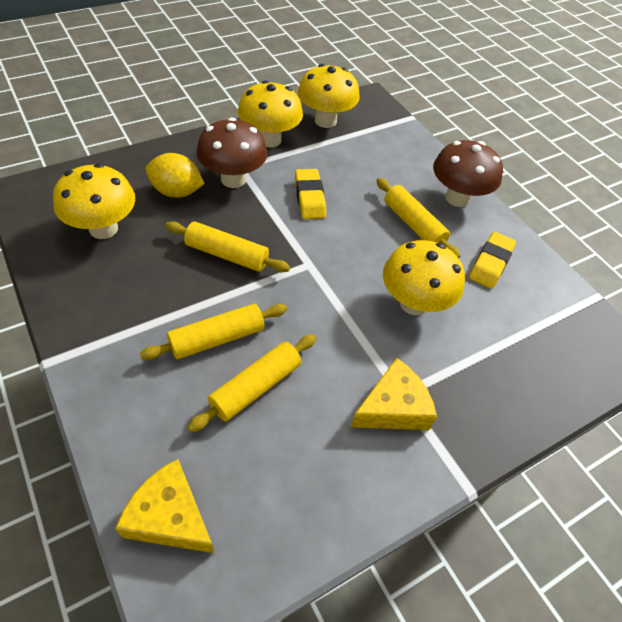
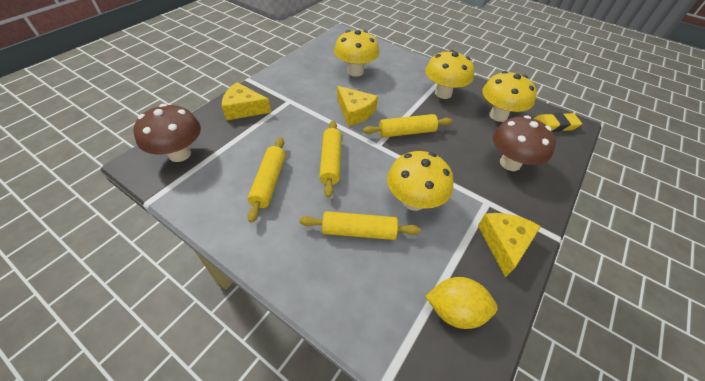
yellow cheese: [115,459,214,553] [351,358,437,430] = 2 -> [222,82,271,121] [337,86,378,126] [478,213,541,278] = 3
yellow eraser: [295,169,326,219] [469,232,516,289] = 2 -> [533,113,582,132] = 1

